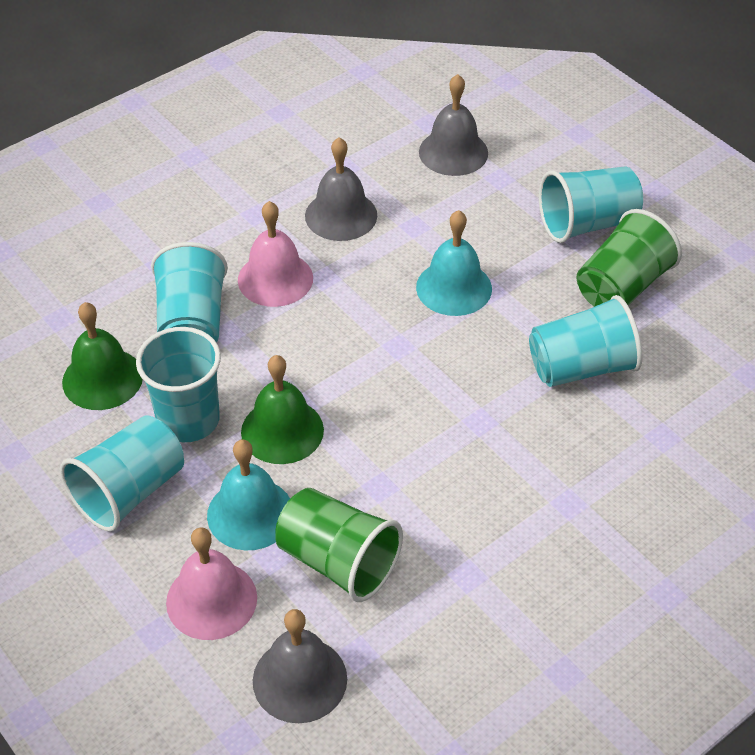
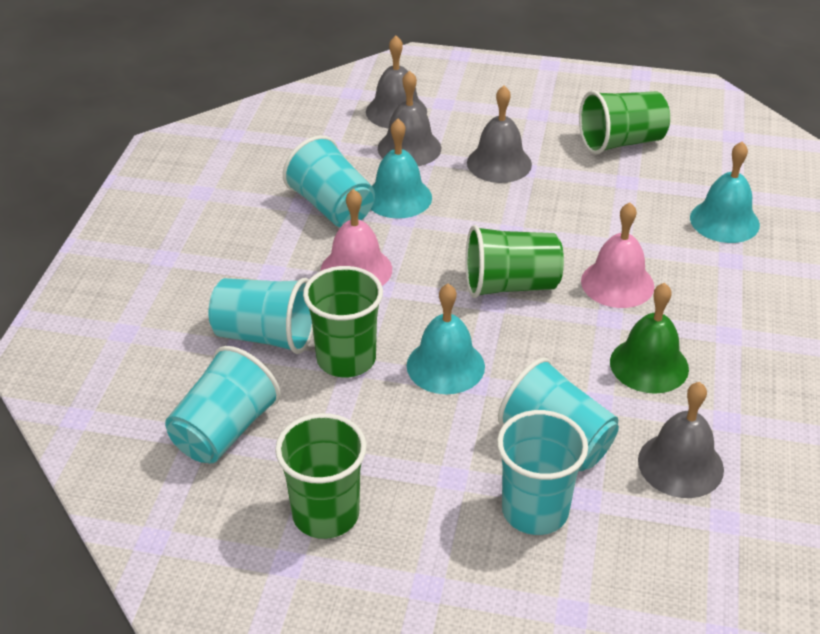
green bell: [62,302,143,410] [241,355,324,464] = 2 -> [610,283,689,394] = 1
green cup: [276,488,403,602] [576,209,682,307] = 2 -> [275,413,367,539] [303,266,383,377] [465,225,564,298] [579,90,670,154] = 4
grey bell: [253,609,347,723] [305,137,377,241] [419,74,488,176] = 3 -> [366,36,427,128] [378,70,441,166] [467,86,532,183] [638,382,724,498] = 4
turquoise bell: [207,439,290,550] [416,210,492,316] = 2 -> [371,119,432,218] [407,284,485,394] [690,142,760,243] = 3

